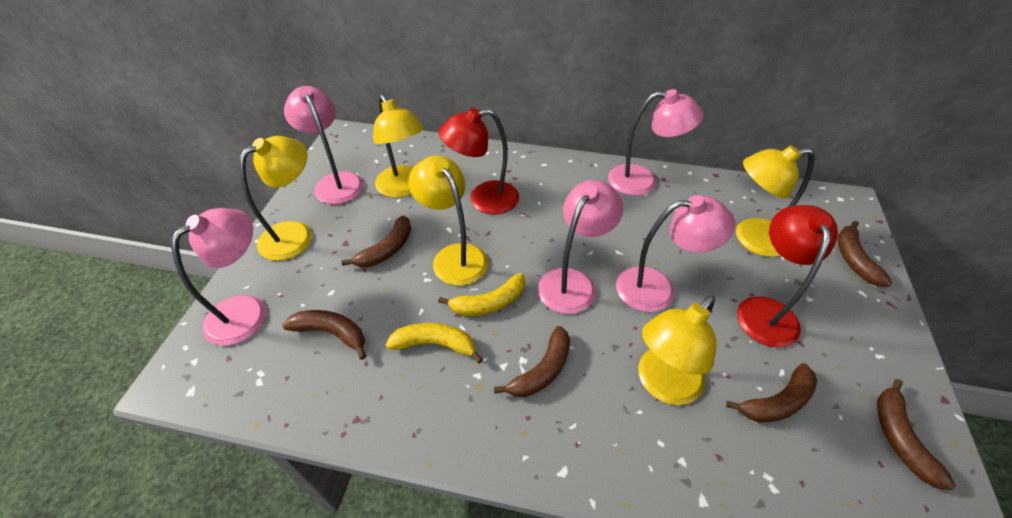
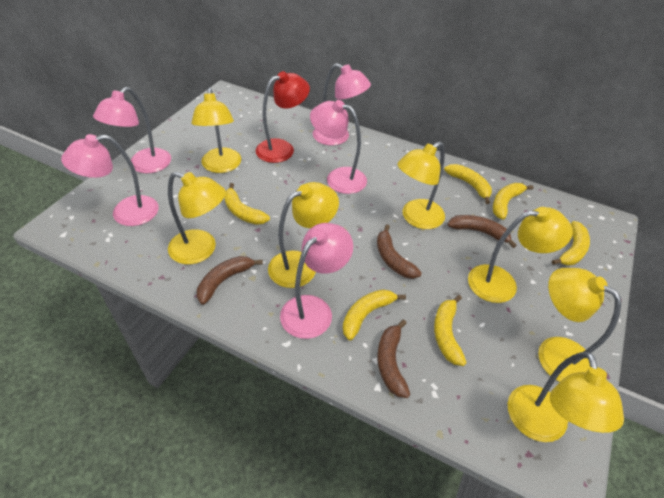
brown banana: [282,310,366,360] [342,215,411,267] [494,326,570,397] [726,363,817,422] [838,221,892,287] [877,379,955,490] = 6 -> [197,256,263,305] [377,224,422,279] [377,319,410,398] [447,215,517,248] = 4
red lamp: [439,108,519,215] [737,205,838,347] = 2 -> [255,71,310,163] = 1
yellow banana: [386,323,483,364] [438,273,525,316] = 2 -> [224,183,270,225] [343,289,406,341] [434,295,466,366] [444,164,492,204] [493,183,533,220] [552,221,590,266] = 6
yellow lamp: [239,136,312,261] [374,95,424,198] [408,156,488,286] [638,295,716,405] [736,145,815,257] = 5 -> [168,172,226,264] [191,88,241,173] [268,182,339,288] [397,142,445,229] [468,207,573,303] [507,352,624,442] [538,268,621,382] = 7

